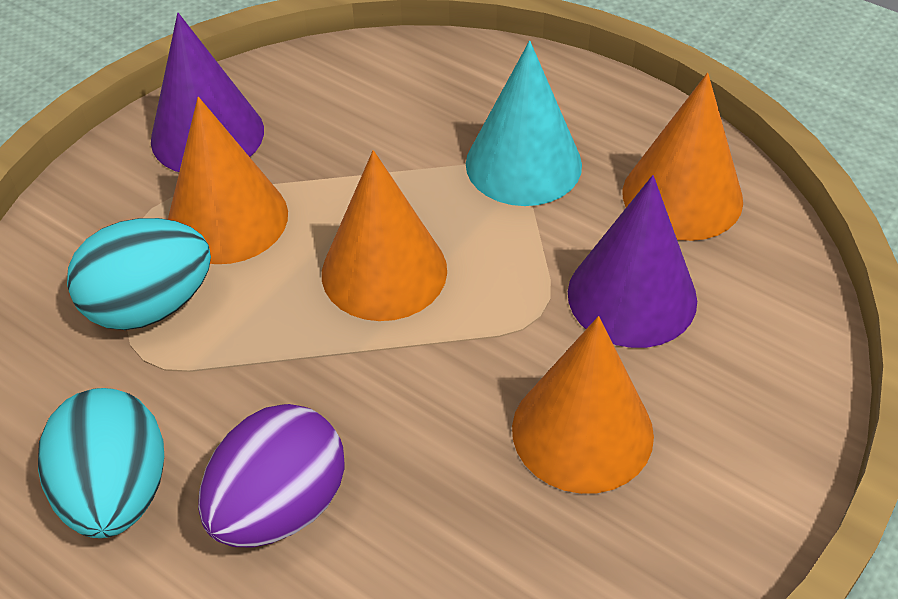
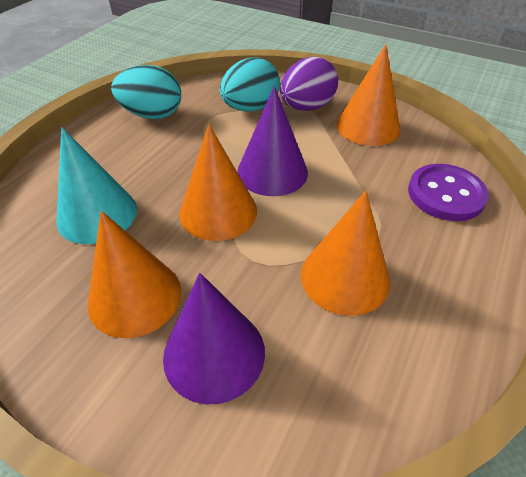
purple button: none = 0 -> [408,164,489,221] = 1

